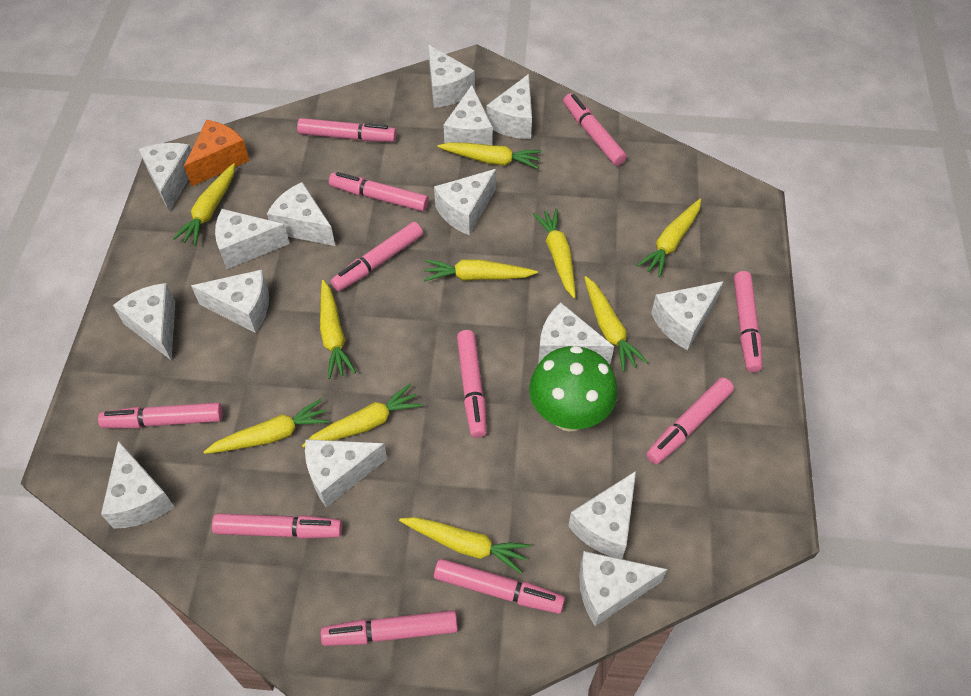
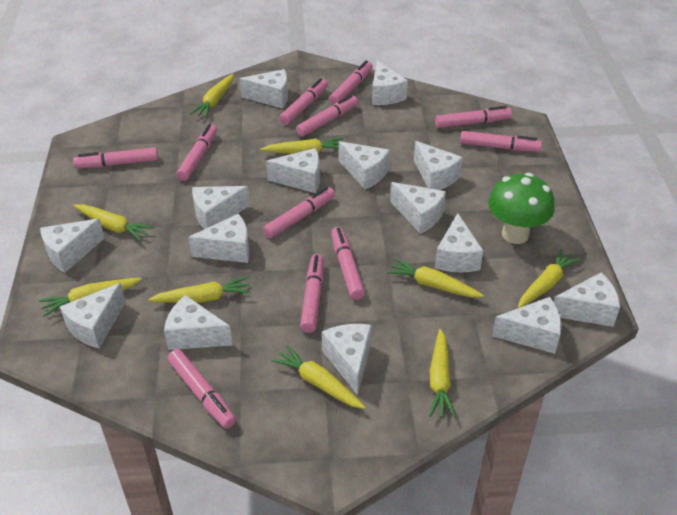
orange cheese: [184,120,250,186] = 1 -> none = 0
yellow carrot: [173,163,235,246] [204,399,330,454] [302,384,423,448] [320,280,356,379] [399,517,530,573] [424,260,538,281] [438,142,542,169] [533,208,576,298] [584,276,648,372] [637,199,701,277] = 10 -> [39,278,142,317] [73,204,154,241] [148,276,251,303] [190,74,234,118] [261,138,343,154] [271,345,366,409] [387,258,484,298] [429,329,456,418] [518,249,581,308] = 9

